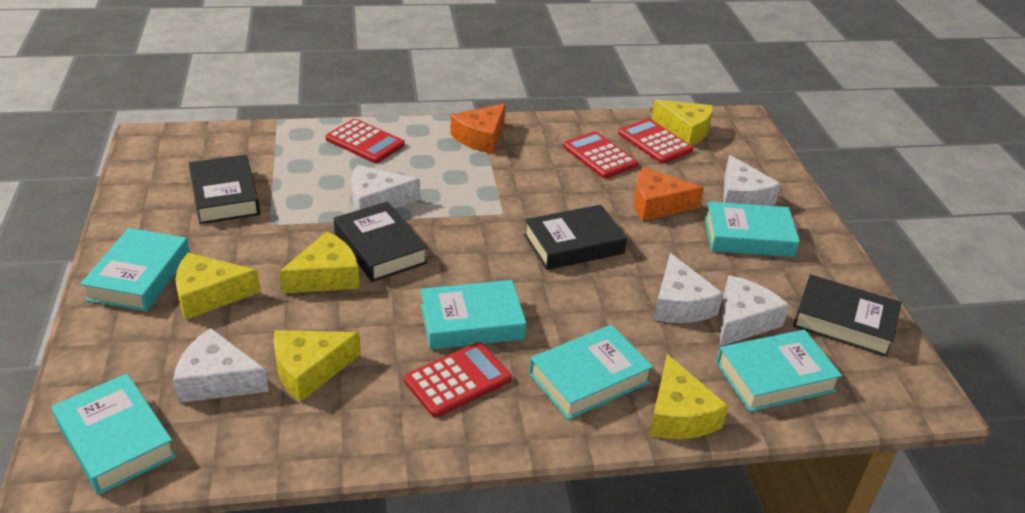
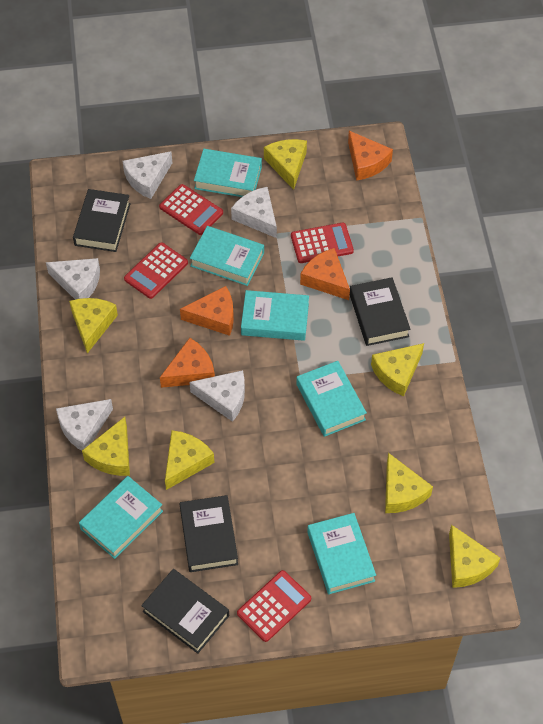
orange cheese: [450,103,506,154] [634,167,704,221] = 2 -> [160,338,215,388] [180,286,234,336] [300,248,350,300] [348,131,393,181] = 4
yellow cheese: [175,253,261,320] [273,330,361,402] [279,232,359,293] [649,354,728,439] [651,100,713,146] = 5 -> [69,298,118,353] [82,417,130,476] [165,430,214,490] [264,139,307,190] [371,343,424,396] [385,453,433,513] [449,525,500,588] = 7

